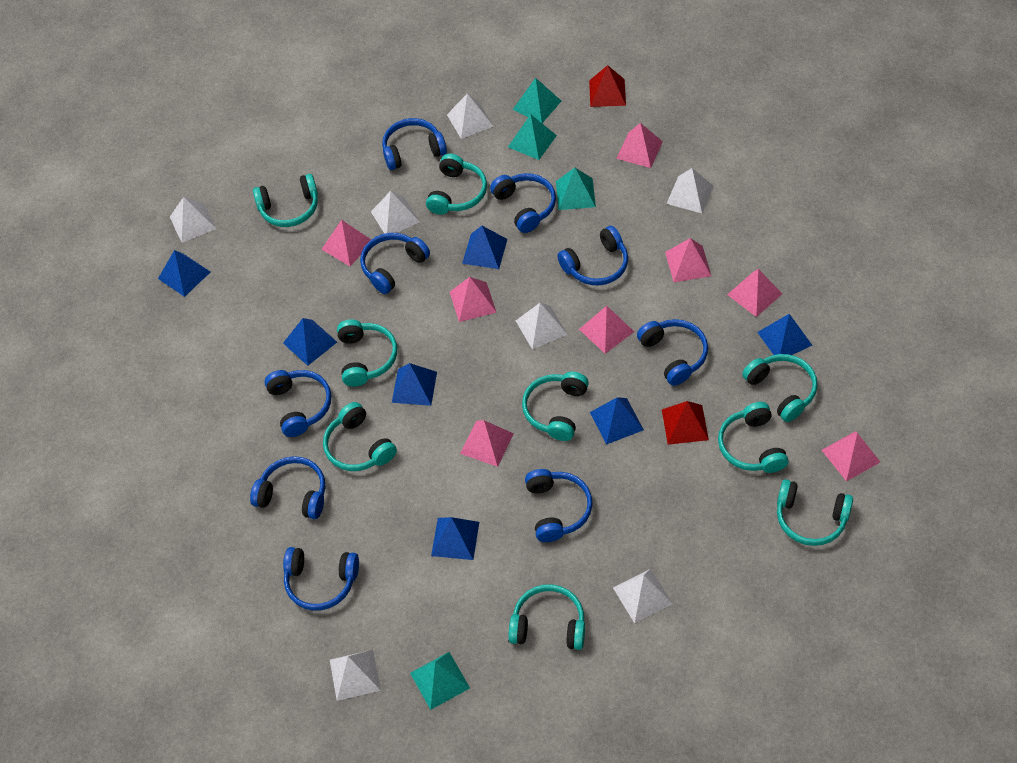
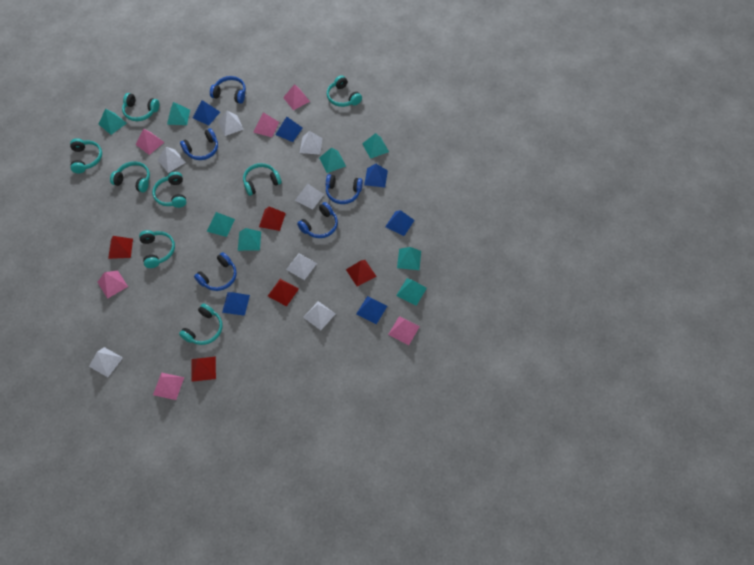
blue headphones: [250,456,325,519] [265,370,331,437] [283,547,359,611] [360,233,430,294] [382,118,447,170] [490,173,556,233] [525,469,593,542] [557,226,628,286] [637,319,708,386] = 9 -> [180,128,218,160] [194,252,237,291] [210,76,246,104] [297,202,338,238] [326,174,363,204] = 5
blue pyramid: [158,250,210,297] [283,318,337,366] [392,363,437,406] [431,517,479,560] [462,226,507,269] [590,397,644,445] [757,314,812,355] = 7 -> [193,100,220,126] [222,292,250,316] [275,116,303,142] [356,296,387,324] [364,164,388,188] [385,210,414,236] = 6
pink pyramid: [321,220,371,266] [450,277,497,322] [460,420,514,467] [579,306,634,354] [616,123,663,168] [665,238,711,282] [727,269,782,317] [822,431,880,481] = 8 -> [97,271,128,299] [135,129,164,155] [153,372,184,400] [253,112,279,137] [283,84,310,110] [388,316,420,345] = 6
red pyramid: [589,65,626,107] [662,401,709,445] = 2 -> [108,236,133,259] [191,356,216,382] [259,207,286,231] [268,279,299,306] [346,260,377,286] = 5
turquoise headphones: [253,174,318,227] [323,402,397,471] [337,319,397,387] [426,154,487,215] [508,584,585,650] [522,372,589,441] [718,402,788,473] [742,354,817,422] [777,479,853,546] = 9 -> [70,138,102,173] [110,161,150,192] [122,93,159,121] [139,230,175,268] [152,172,187,208] [179,303,223,345] [243,163,282,196] [327,75,362,107] = 8
turquoise pyramid: [410,652,470,710] [508,114,557,160] [512,78,561,123] [556,168,596,210] = 4 -> [99,109,127,135] [167,102,190,125] [206,212,235,237] [238,228,261,251] [319,148,346,173] [362,133,389,159] [396,278,427,306] [397,247,421,270] = 8

